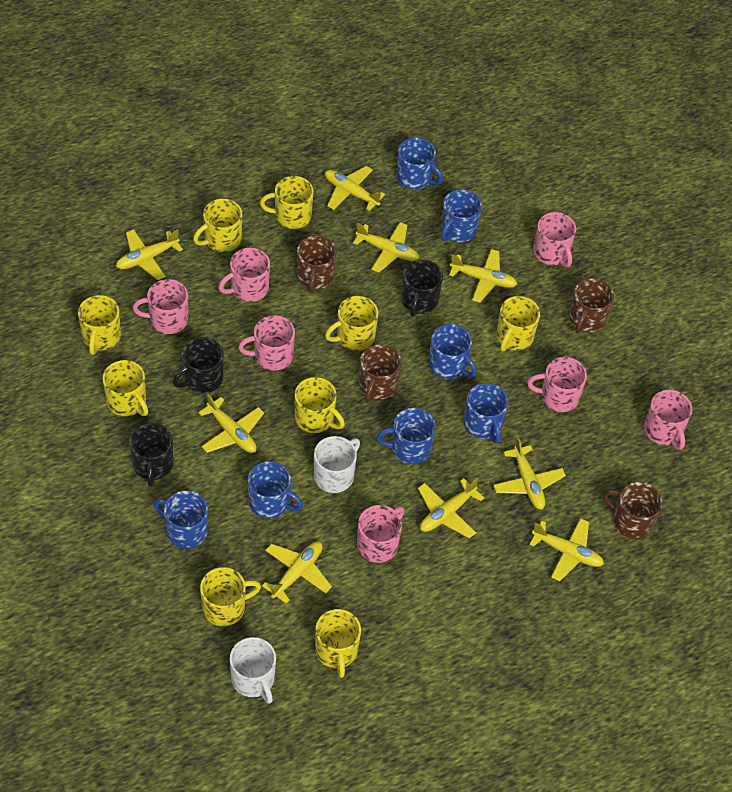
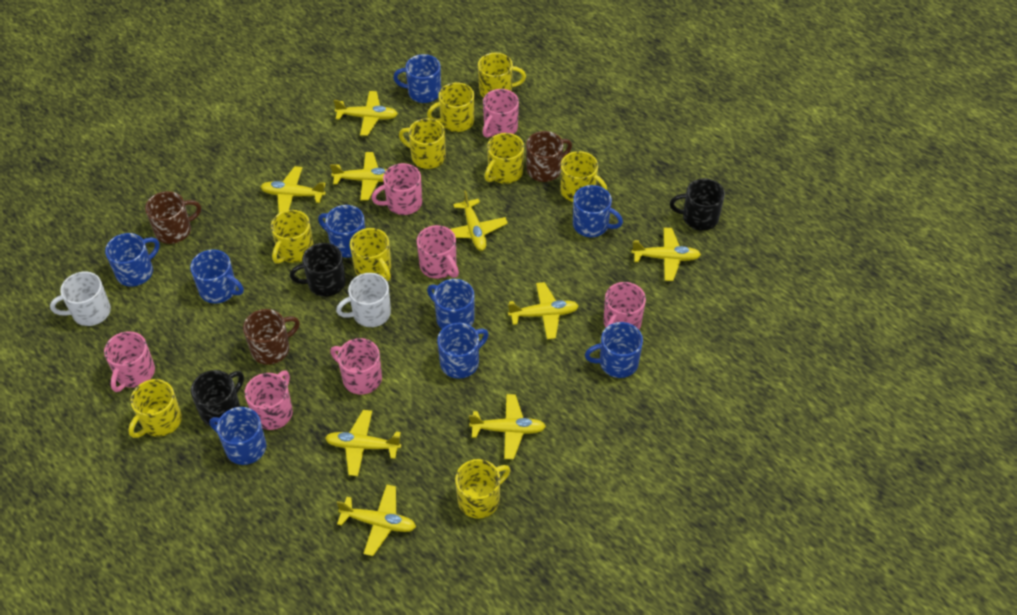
blue mug: [153,490,208,549] [248,461,303,519] [376,408,436,464] [396,138,443,190] [429,324,477,379] [441,189,482,242] [464,383,508,443] = 7 -> [105,233,160,287] [190,249,244,304] [210,407,266,465] [318,205,365,258] [393,54,441,103] [427,279,474,329] [437,323,489,379] [573,185,623,237] [585,322,643,378] = 9
brown mug: [297,235,337,293] [359,344,402,403] [569,278,614,333] [603,482,663,539] = 4 -> [145,191,201,244] [243,309,300,365] [526,131,572,182] = 3

